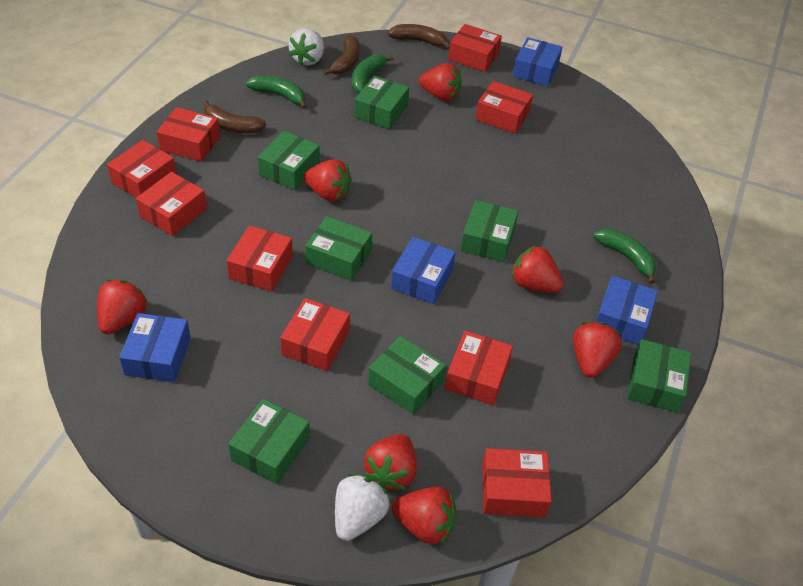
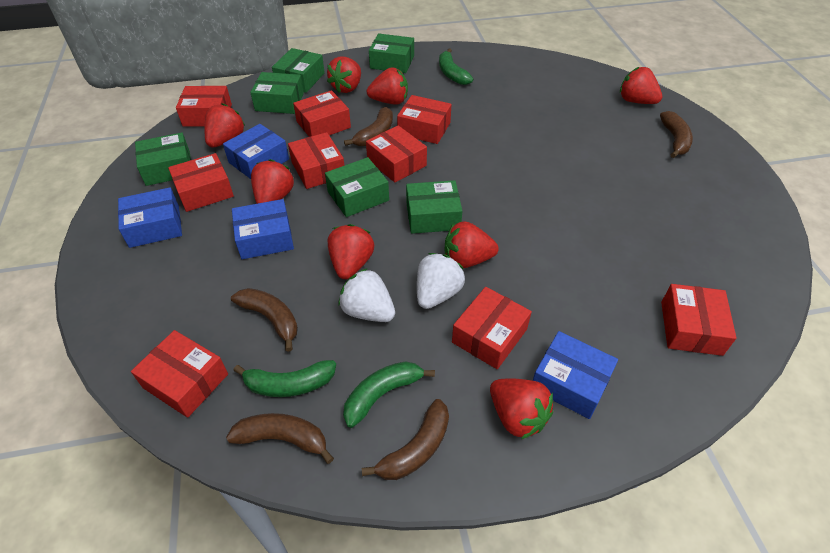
brown banana: [203,100,266,133] [323,35,360,75] [388,24,450,49] = 3 -> [226,413,334,464] [231,288,298,352] [344,107,393,146] [362,399,449,480] [660,111,693,158] = 5
green box: [228,399,310,484] [258,131,320,190] [305,216,372,281] [354,76,409,129] [368,336,446,415] [461,200,518,262] [627,339,691,413] = 7 -> [135,132,191,186] [250,72,304,114] [272,48,325,93] [325,157,389,217] [369,33,414,73] [406,180,462,234] = 6
red strawberry: [97,279,148,334] [304,159,352,202] [364,434,417,490] [392,487,456,545] [419,63,462,101] [511,245,563,293] [573,322,622,378] = 7 -> [205,103,245,148] [251,159,294,204] [327,56,361,93] [328,224,374,279] [367,67,408,105] [445,222,499,268] [490,378,553,439] [620,67,662,104] = 8

